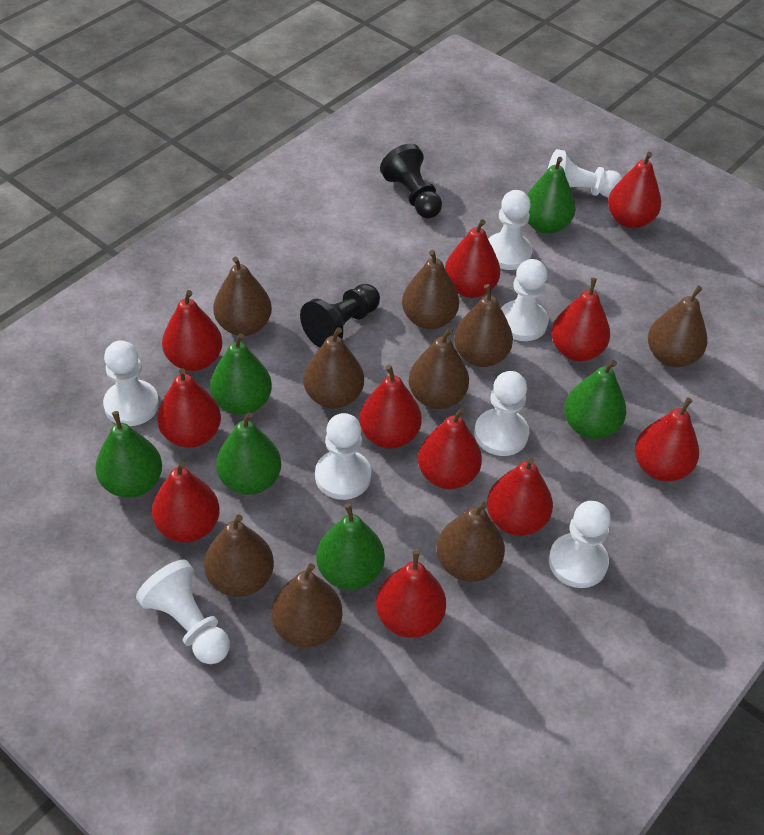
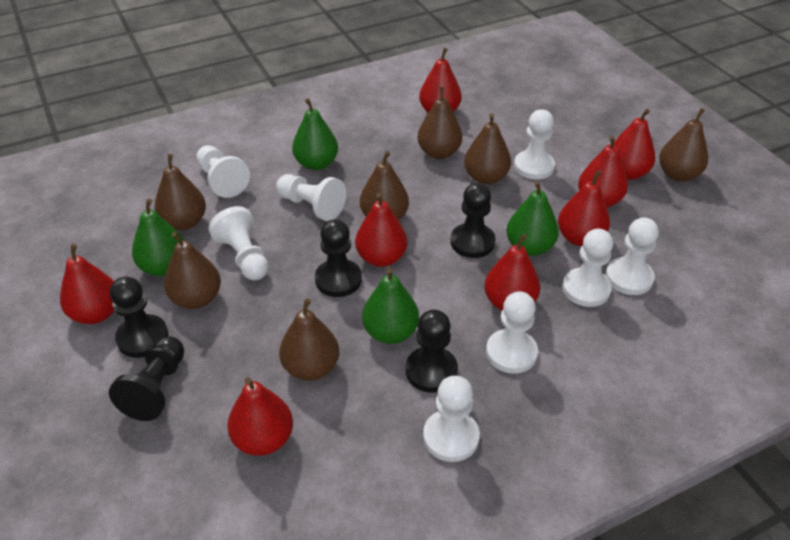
black pawn: [300,284,380,347] [380,144,442,219] = 2 -> [109,336,184,421] [110,277,168,358] [315,219,362,297] [406,310,458,393] [450,183,496,258] = 5
brown pear: [204,514,274,597] [213,257,272,336] [271,563,342,648] [303,327,364,408] [402,250,459,329] [408,328,469,409] [437,502,505,582] [454,284,513,367] [648,286,707,367] = 9 -> [154,154,206,230] [164,232,221,309] [279,298,339,381] [360,151,409,220] [417,87,462,159] [464,114,511,184] [659,108,708,182] = 7
green pear: [95,411,162,498] [210,333,272,415] [216,412,281,495] [316,503,385,590] [527,157,576,234] [564,360,626,439] = 6 -> [132,199,184,276] [292,98,338,170] [362,268,419,344] [506,181,559,256] = 4
red pear: [152,461,220,543] [157,368,221,448] [162,290,222,371] [359,365,422,449] [376,550,446,638] [418,407,482,489] [445,219,500,298] [487,458,553,536] [551,278,610,361] [608,152,661,228] [635,397,699,482] = 11 -> [60,244,114,324] [227,377,293,456] [355,193,407,267] [419,48,462,113] [484,234,540,311] [558,170,610,246] [578,136,628,208] [614,109,655,180] = 8

